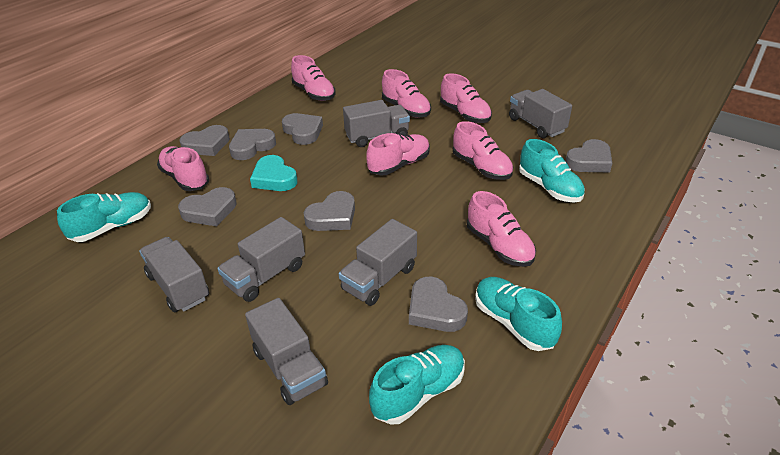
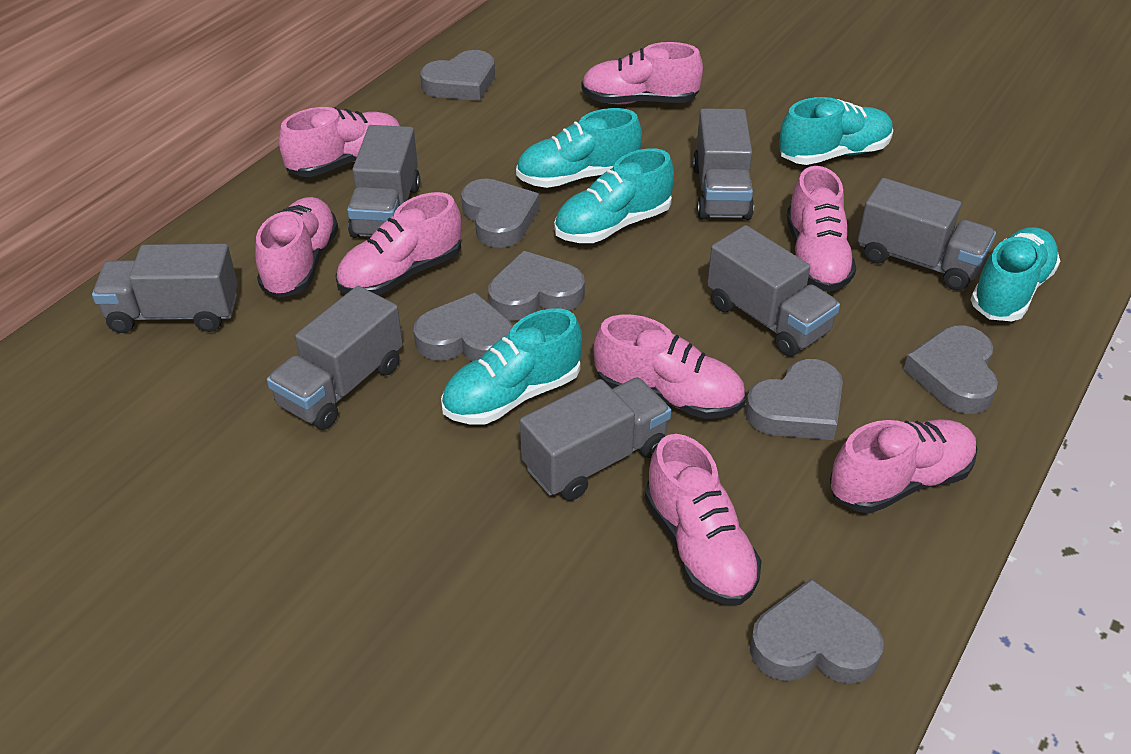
grey truck: [139,237,209,312] [217,217,305,302] [245,298,328,405] [339,219,417,306] [343,100,410,147] [509,89,572,138] = 6 -> [92,244,238,333] [267,286,403,430] [347,125,420,238] [520,378,671,501] [693,109,754,220] [707,225,840,357] [857,178,996,291] = 7
pink shoe: [157,146,209,191] [291,55,336,101] [366,133,430,176] [382,69,431,118] [440,73,492,123] [453,121,513,180] [467,191,536,267] = 7 -> [255,197,338,298] [279,107,400,177] [336,192,461,295] [581,42,703,104] [594,314,745,419] [645,434,762,605] [787,166,856,292] [830,419,977,513] = 8
turquoise heart: [250,155,298,191] = 1 -> none = 0
turquoise shoe: [57,192,151,242] [369,345,465,425] [475,277,562,351] [519,139,585,202] = 4 -> [441,308,582,424] [516,108,642,188] [554,148,674,243] [779,97,893,165] [970,227,1060,321] = 5

